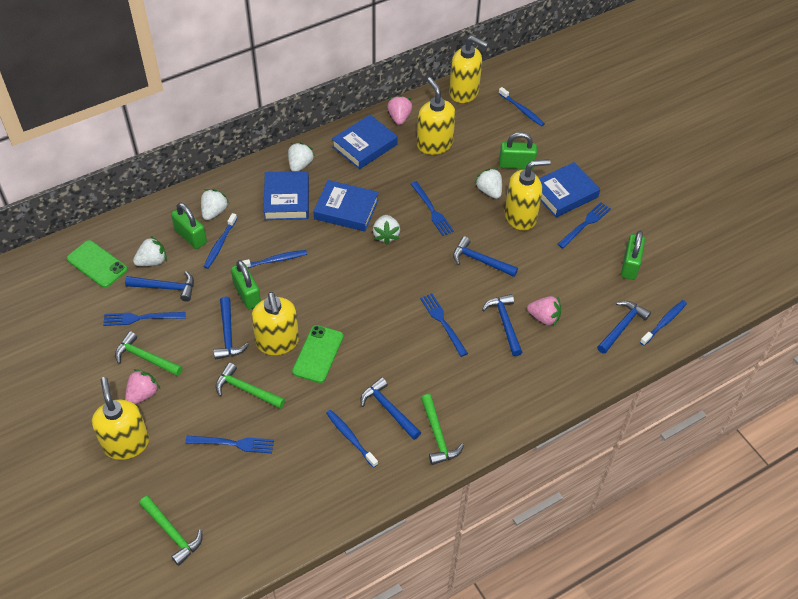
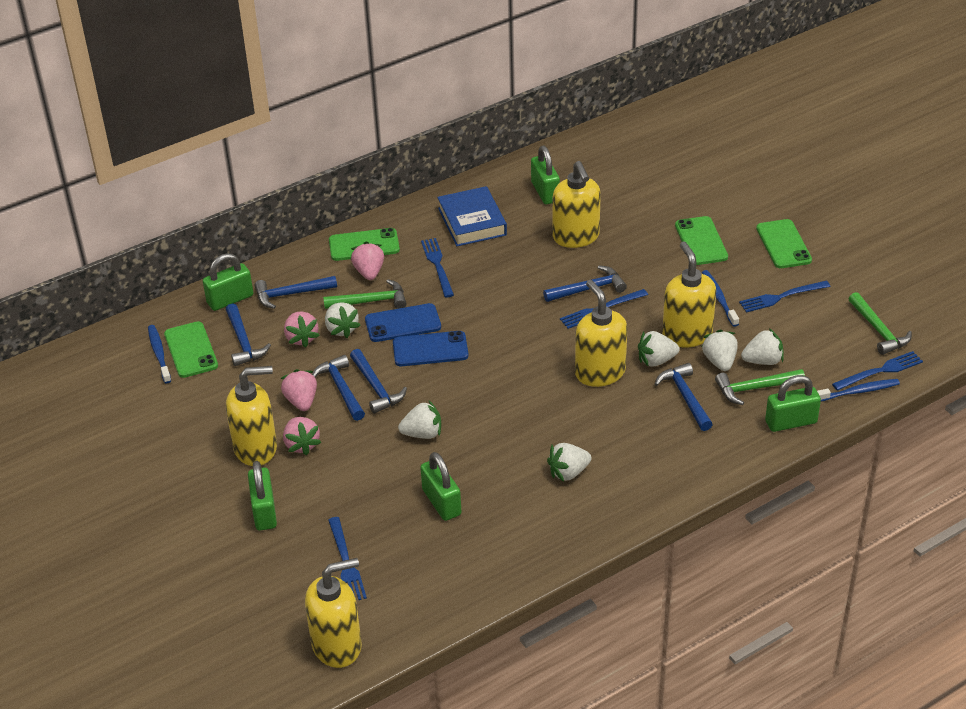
blue book: [263,171,309,220] [313,180,378,232] [332,115,398,169] [539,162,600,218] = 4 -> [437,186,507,246] = 1
blue phone: none = 0 -> [365,303,441,342] [393,331,469,366] = 2
blue toothbrush: [204,213,237,269] [243,250,307,268] [326,410,378,468] [499,87,545,126] [640,300,687,346] = 5 -> [148,325,171,383] [702,270,739,327] [817,379,900,402] = 3
green hammer: [115,331,183,376] [139,496,203,566] [215,362,285,409] [421,394,464,465] = 4 -> [323,279,406,309] [715,369,805,405] [849,292,912,355] = 3
green padlock: [171,202,207,249] [231,260,261,310] [499,132,537,169] [621,231,645,280] = 4 -> [203,253,253,311] [248,461,277,531] [420,452,462,521] [531,146,560,204] [765,375,821,432] = 5
green phone: [67,240,128,288] [292,325,343,383] = 2 -> [164,321,218,378] [329,228,400,261] [675,216,728,265] [756,219,812,268] = 4
pink strawberry: [125,369,160,404] [387,95,412,125] [527,296,561,326] = 3 -> [281,369,317,411] [283,417,321,456] [284,311,320,348] [351,242,384,280] = 4
white strawberry: [133,236,167,266] [201,189,229,220] [288,142,315,171] [373,215,400,245] [475,168,502,199] = 5 -> [325,302,361,338] [398,401,441,439] [547,443,592,482] [638,331,679,367] [701,330,738,371] [741,328,784,365] = 6

